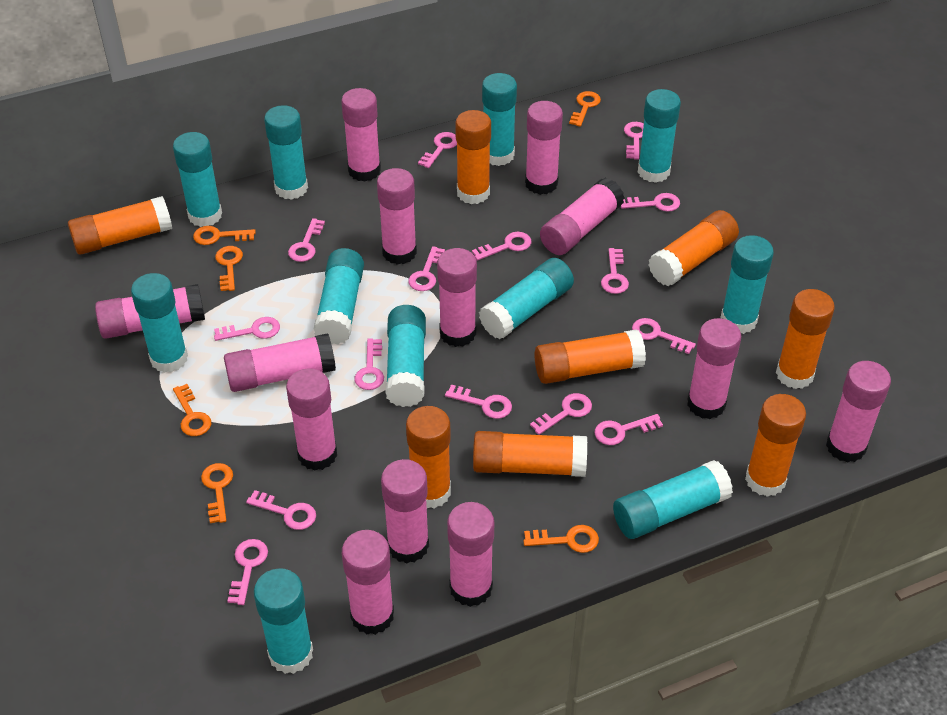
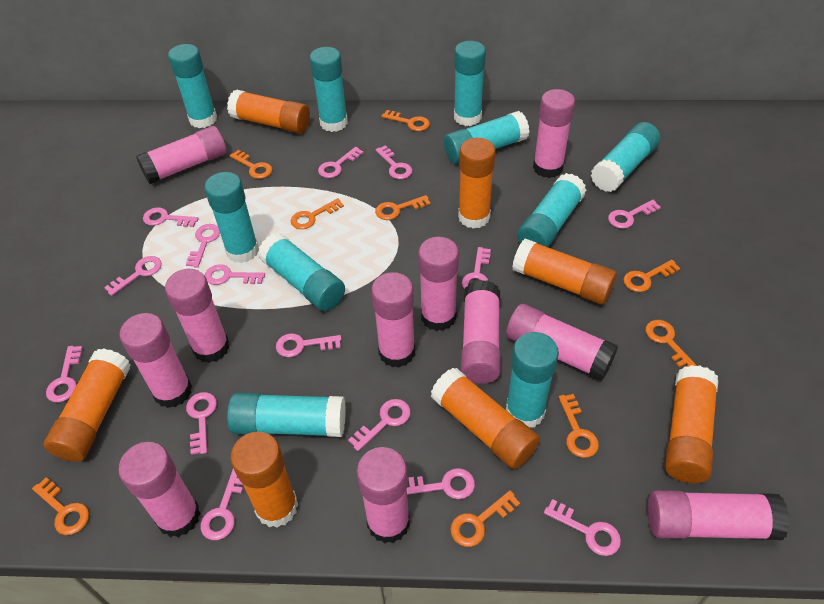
orange glue stick: [68,196,172,255] [406,406,451,509] [455,110,491,204] [473,431,587,477] [535,329,646,384] [649,210,739,286] [745,394,806,497] [776,289,835,389] = 8 -> [44,348,131,462] [227,90,310,134] [230,432,298,528] [431,368,540,469] [458,138,496,229] [512,238,617,305] [665,365,718,483] = 7
orange key: [173,384,211,436] [193,226,256,245] [201,463,233,523] [215,246,243,291] [523,525,599,553] [569,91,601,127] = 6 -> [32,477,89,535] [230,150,272,179] [291,198,344,229] [375,195,431,220] [382,110,430,131] [450,490,520,547] [559,394,599,458] [623,260,680,292] [646,320,697,369] = 9
pink glue stick: [95,284,205,339] [224,333,336,392] [286,368,337,471] [341,88,381,182] [342,530,394,635] [377,168,417,265] [381,459,429,564] [437,248,477,347] [447,502,494,607] [525,101,563,195] [540,178,625,255] [687,318,741,419] [826,361,891,463] = 13 -> [118,442,200,537] [119,313,192,408] [136,126,227,184] [165,269,230,363] [356,447,410,543] [371,272,415,368] [418,237,459,331] [461,280,501,384] [506,304,618,381] [533,89,575,178] [647,490,790,540] = 11
turquoise glue stick: [131,273,188,373] [173,132,222,227] [254,568,313,674] [264,105,308,200] [313,248,364,344] [385,305,426,407] [479,258,574,339] [482,73,517,166] [613,460,733,539] [638,89,681,183] [720,235,774,334] = 11 -> [168,44,217,128] [204,172,259,263] [227,393,346,437] [258,232,345,311] [310,47,348,132] [444,111,530,164] [454,41,486,126] [506,332,559,428] [517,173,586,247] [591,122,660,192] = 10

